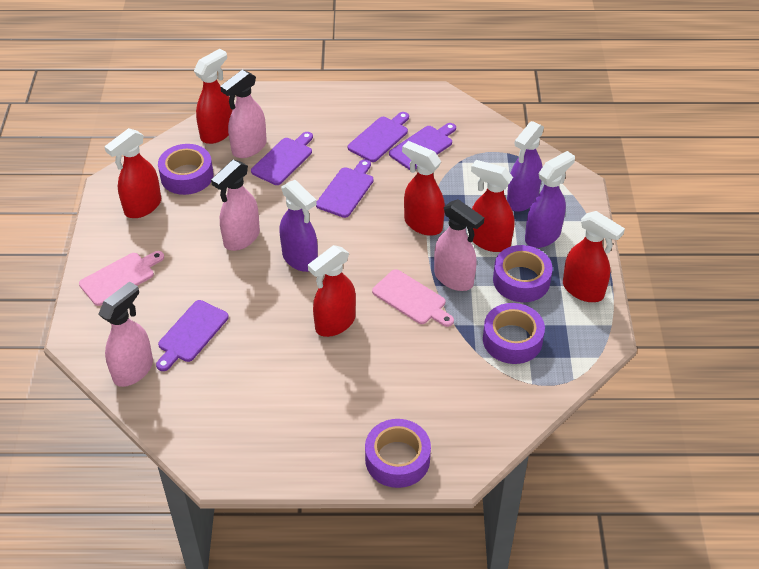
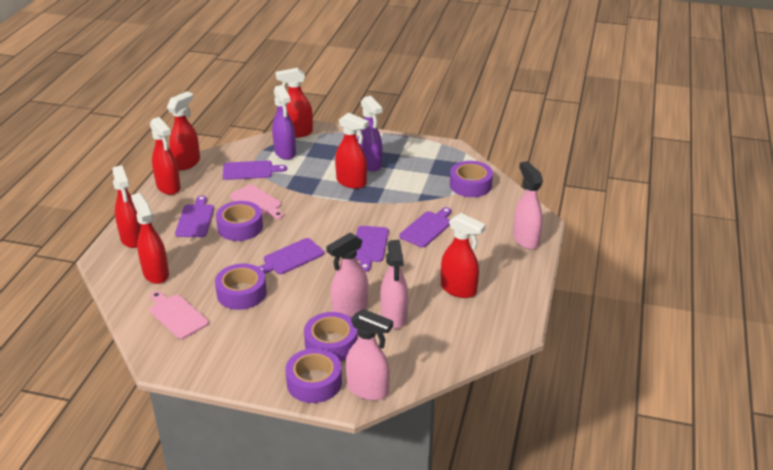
purple spray bottle: [280,180,318,272] [507,121,544,212] [525,151,575,248] = 3 -> [272,85,296,160] [357,96,382,171] = 2
purple tape: [158,144,213,195] [365,419,431,488] [483,303,545,364] [493,245,553,302] = 4 -> [215,263,267,310] [216,201,263,241] [285,348,342,403] [304,312,358,362] [450,161,493,197] = 5
red spray bottle: [104,128,161,218] [194,49,233,144] [308,245,356,337] [402,141,445,236] [471,160,514,252] [563,211,625,302] = 6 -> [112,165,141,248] [131,193,169,284] [150,117,181,195] [167,91,200,171] [276,68,313,138] [335,112,369,189] [441,213,486,298] = 7

